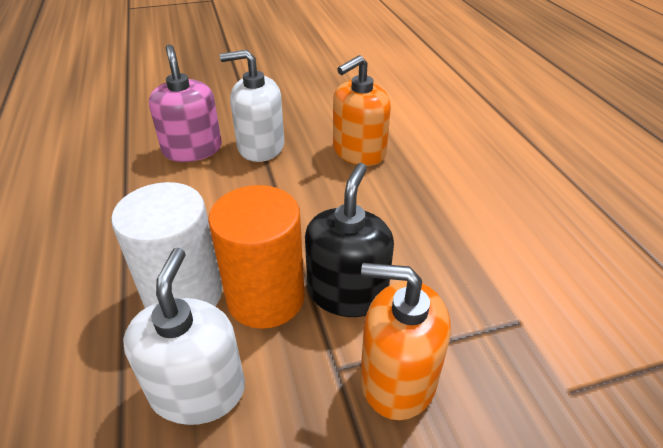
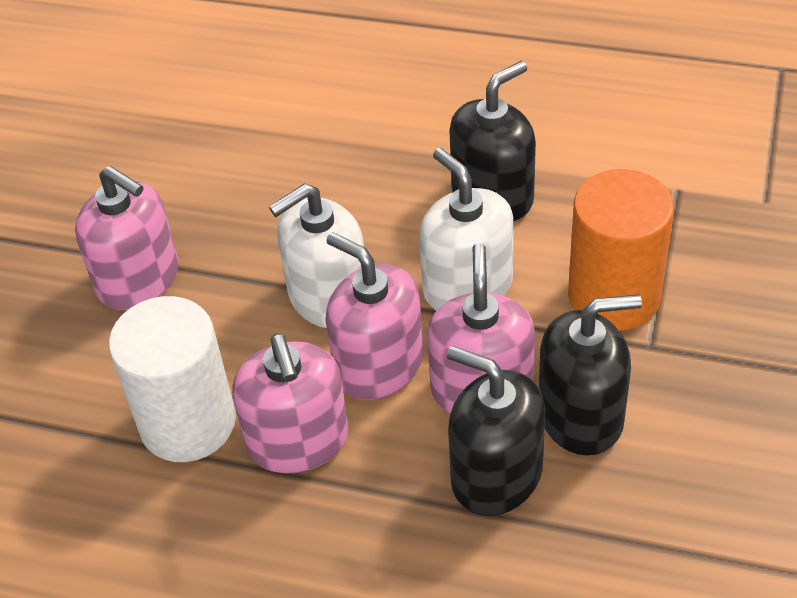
black soap dispenser: [305,163,394,317] = 1 -> [447,346,545,516] [449,61,536,221] [539,294,642,456] = 3
orange soap dispenser: [333,55,391,166] [360,263,450,420] = 2 -> none = 0
pink soap dispenser: [149,45,222,162] = 1 -> [75,166,179,310] [232,334,349,474] [326,232,423,400] [427,243,535,414] = 4

